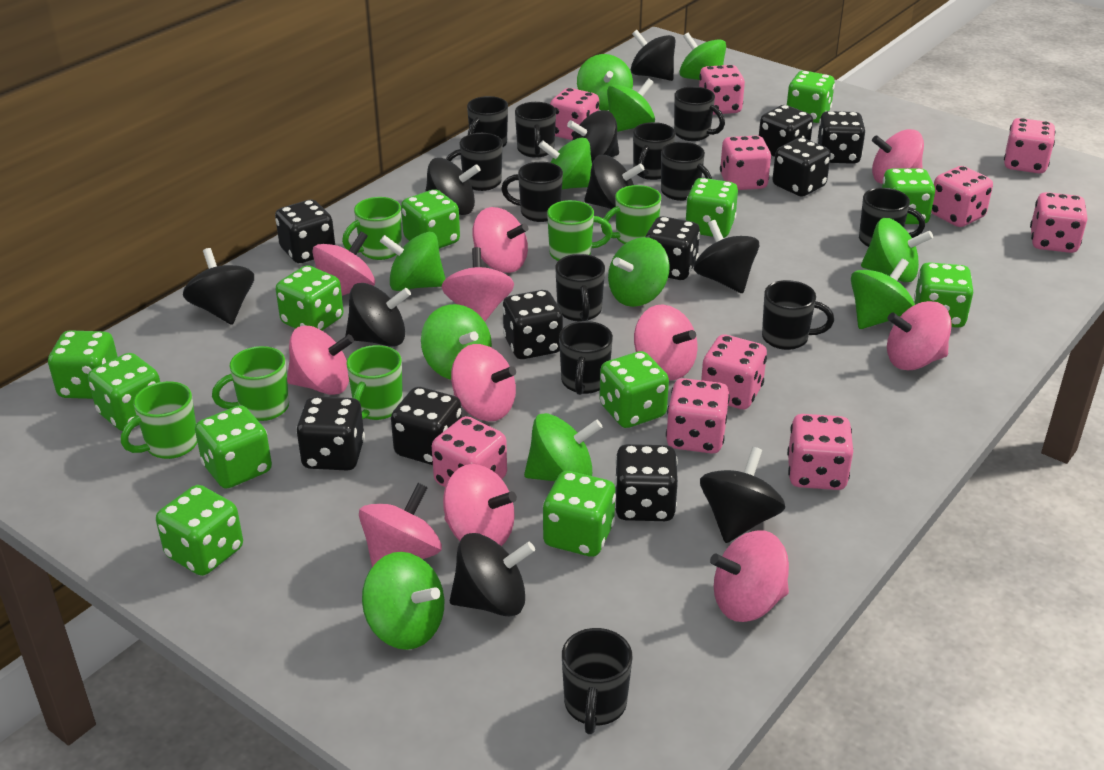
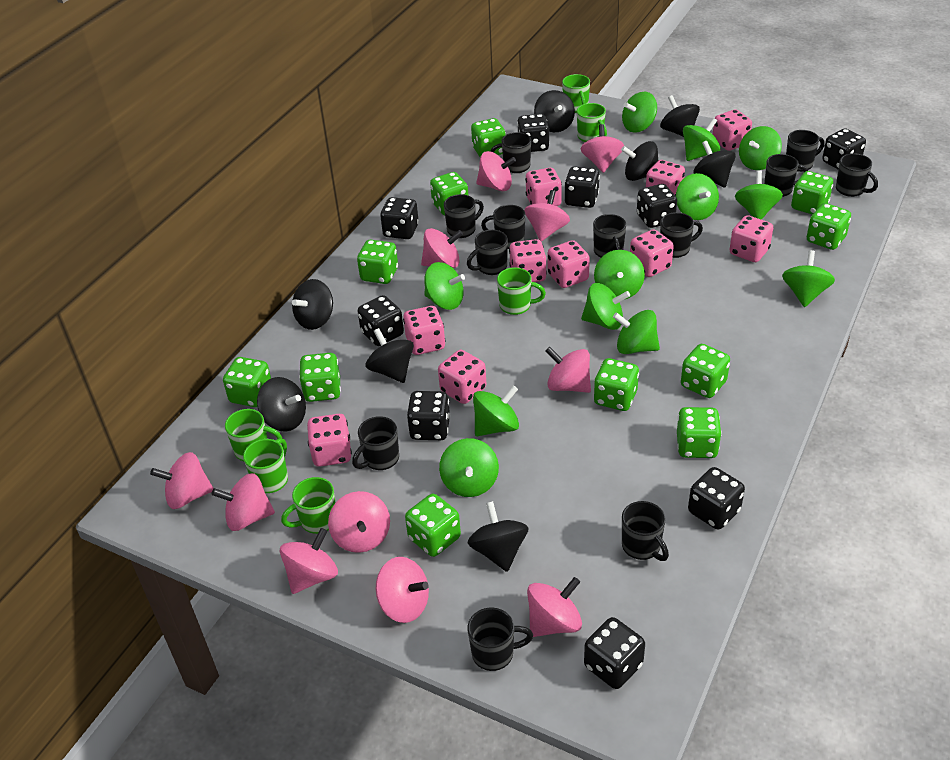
black spinning top: [183,248,254,325] [345,283,411,347] [425,158,481,215] [450,533,535,616] [567,110,619,162] [584,155,644,209] [631,30,676,81] [694,220,759,293] [700,447,785,543] = 9 -> [257,377,306,432] [292,279,333,330] [366,328,414,383] [468,501,529,572] [534,90,575,132] [621,141,659,181] [660,95,700,137] [693,141,736,188] = 8
green dice: [48,330,118,399] [88,353,160,431] [156,485,243,576] [195,405,272,489] [276,265,344,330] [401,189,460,249] [543,471,616,557] [599,351,669,428] [685,178,738,238] [787,71,835,123] [882,168,935,224] [914,262,973,328] = 12 -> [223,357,271,407] [299,353,341,402] [357,239,398,284] [405,494,461,557] [430,172,468,215] [471,118,506,157] [594,358,639,411] [677,407,722,458] [681,344,730,398] [791,171,833,215] [807,203,851,250] = 11
green spinning top: [362,552,444,650] [380,232,445,291] [421,304,492,380] [524,413,603,481] [539,137,592,190] [577,54,633,110] [607,78,655,132] [608,237,670,307] [679,33,726,80] [851,258,915,329] [861,218,933,282] = 11 -> [424,262,465,310] [439,438,499,497] [473,385,519,436] [581,283,630,330] [594,250,645,300] [613,310,660,354] [622,92,657,133] [676,173,719,220] [683,118,720,161] [735,170,783,220] [739,126,782,170] [782,250,835,307] = 12

